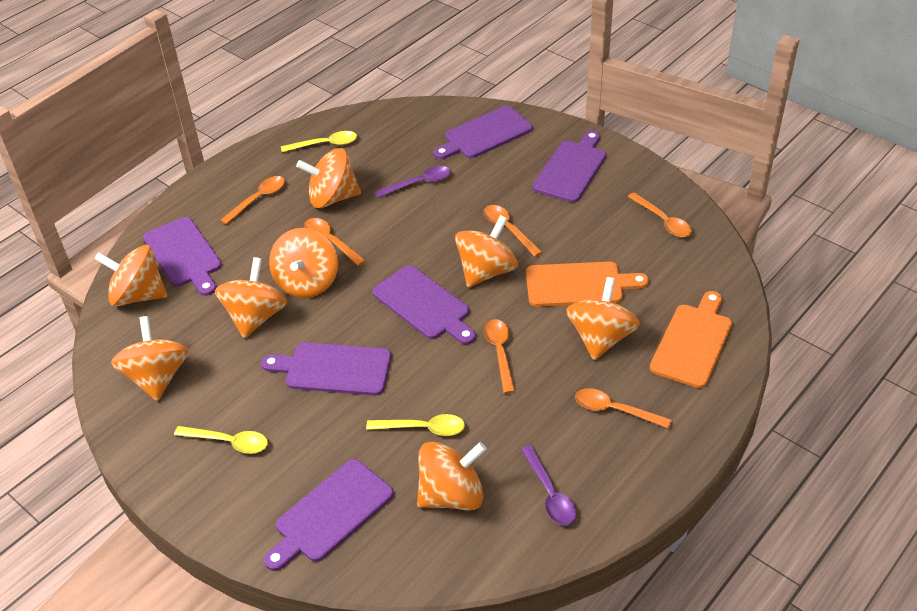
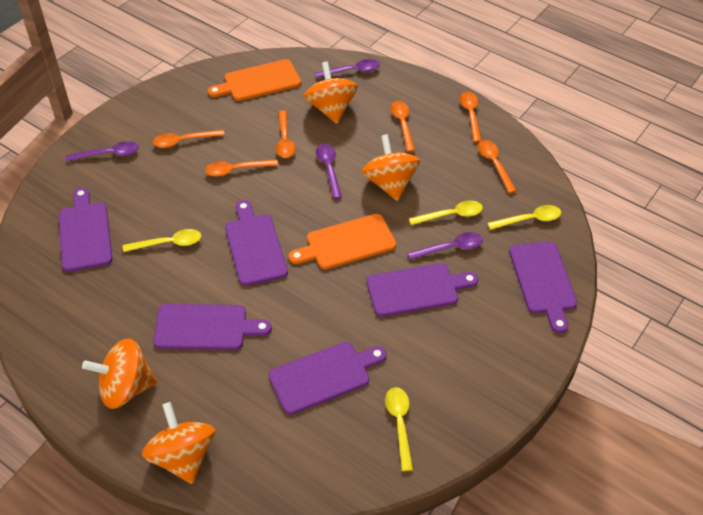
orange spinning top: [94,245,167,307] [111,316,189,401] [215,257,287,338] [269,228,338,298] [296,148,361,208] [417,442,487,510] [455,215,518,287] [566,277,640,360] = 8 -> [82,338,157,409] [142,402,215,484] [304,61,358,124] [361,134,420,201] = 4
purple spoon: [375,166,451,198] [521,445,576,526] = 2 -> [66,141,139,161] [315,59,380,78] [316,144,342,199] [407,232,483,260] = 4
yellow spoon: [174,426,268,454] [281,131,357,152] [366,414,465,436] = 3 -> [123,229,202,252] [385,387,413,471] [409,200,483,225] [487,205,561,230] = 4

